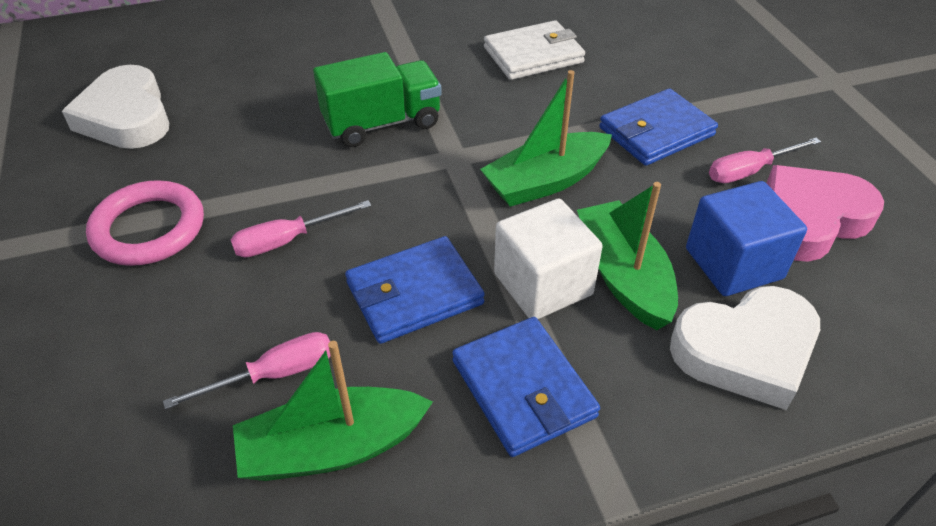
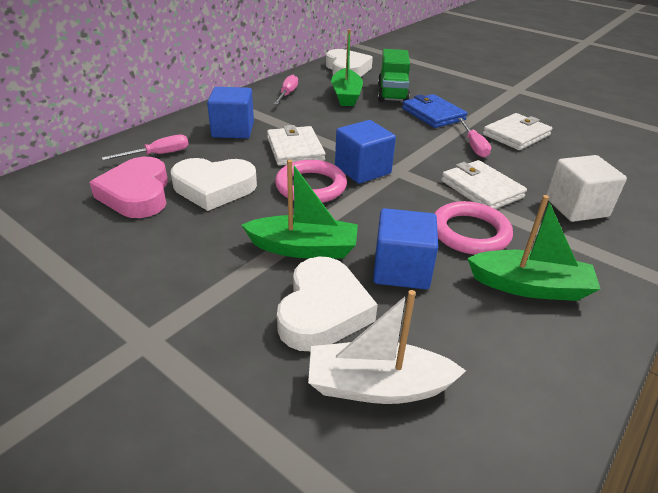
blue cube: [686,181,807,296] = 1 -> [207,87,254,139] [335,120,396,184] [373,208,438,289] = 3
blue wallet: [345,236,485,344] [452,317,600,457] [599,88,718,166] = 3 -> [402,94,467,128] = 1
pink ring: [86,180,204,266] = 1 -> [275,160,347,203] [435,201,513,255] = 2
white boat: none = 0 -> [308,290,466,404] = 1
white heart: [62,65,169,149] [670,286,820,410] = 2 -> [171,158,257,211] [277,256,378,351] [326,49,373,77] = 3
white wallet: [484,20,585,80] = 1 -> [267,125,325,166] [441,160,527,209] [483,113,552,150] = 3

